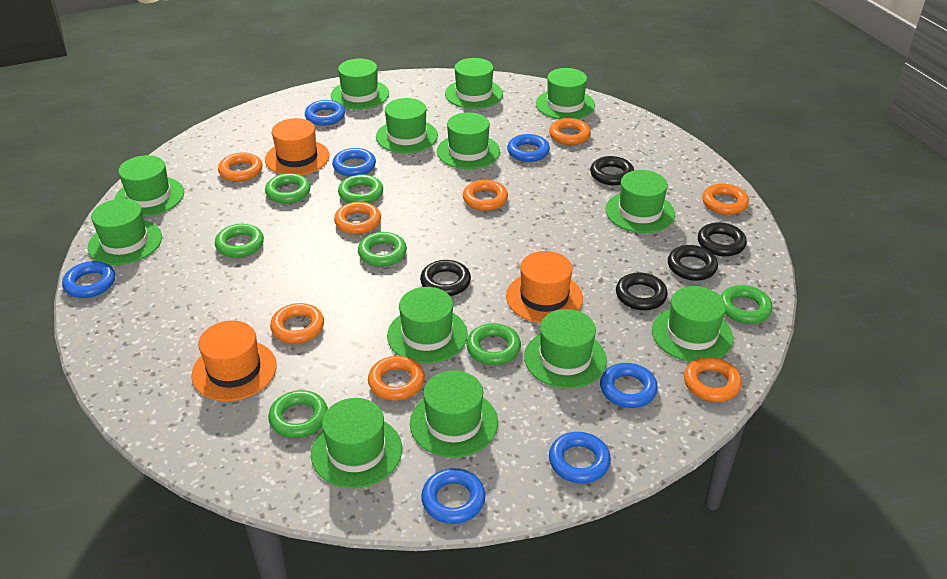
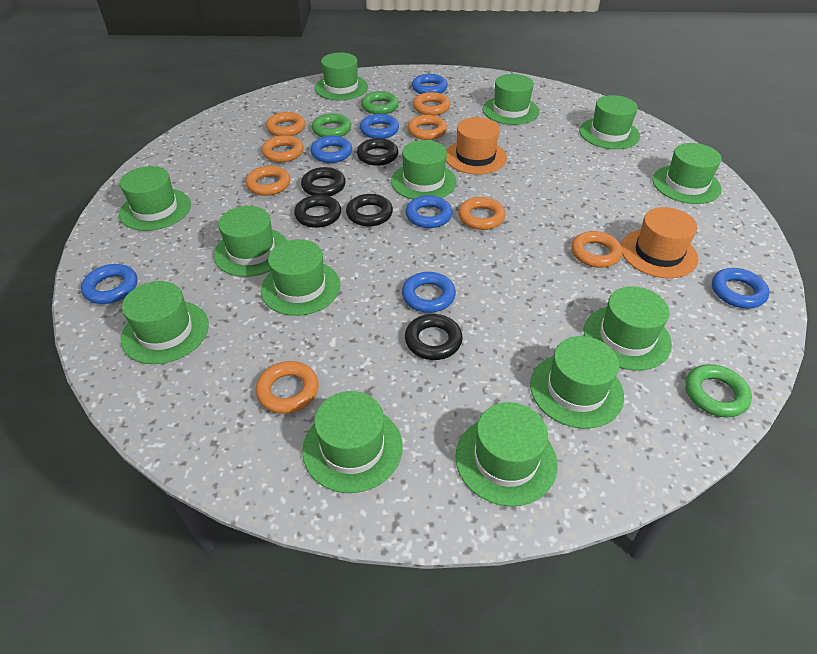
green ring: [215,224,264,258] [265,173,311,204] [268,390,328,438] [338,174,383,203] [358,232,407,267] [466,323,521,365] [721,285,773,324] = 7 -> [312,113,351,137] [361,91,399,114] [685,364,752,417] = 3
orange hat: [191,320,277,401] [265,118,330,175] [506,251,583,323] = 3 -> [446,117,507,174] [621,207,698,278] = 2

